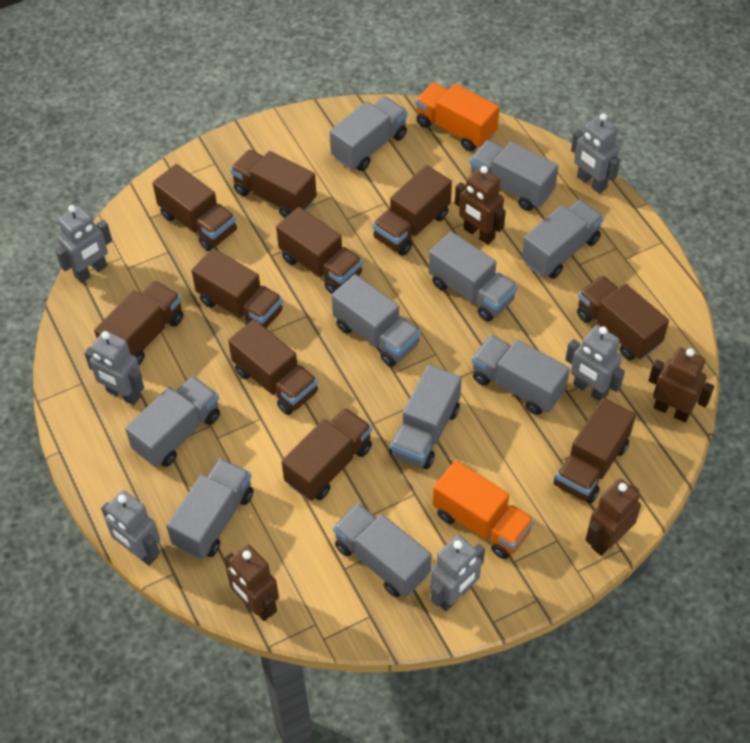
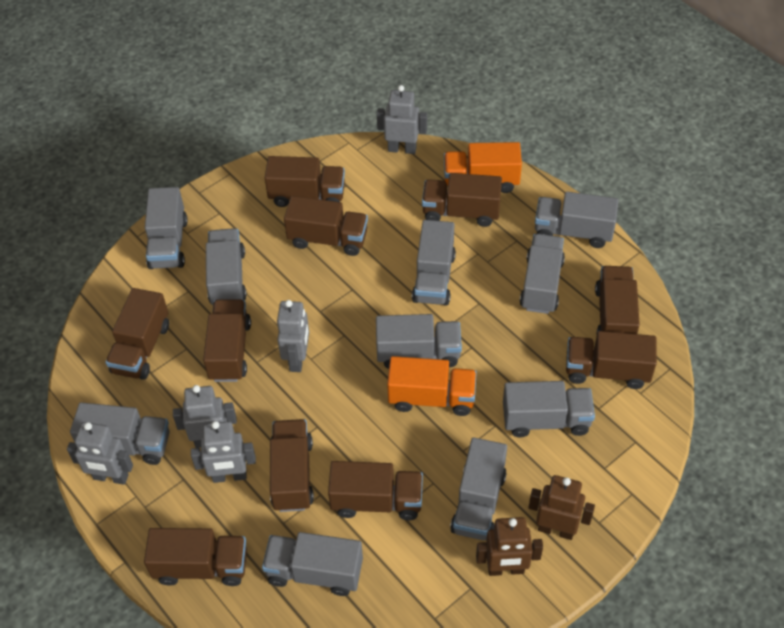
brown robot: [224,545,279,621] [455,166,506,245] [585,479,641,556] [649,347,714,422] = 4 -> [476,517,543,576] [529,475,595,540] = 2
grey robot: [55,205,112,283] [84,331,144,405] [101,490,160,566] [430,535,485,611] [565,325,625,401] [571,113,620,194] = 6 -> [67,422,133,485] [173,385,237,448] [191,421,256,483] [277,300,309,372] [377,85,427,154] = 5

